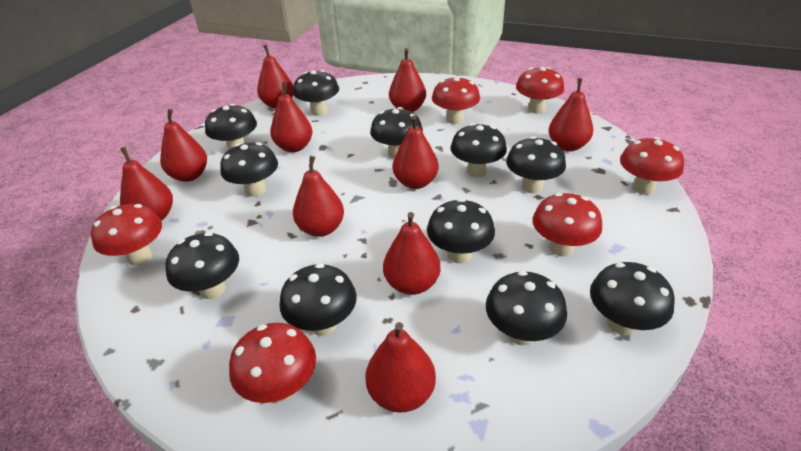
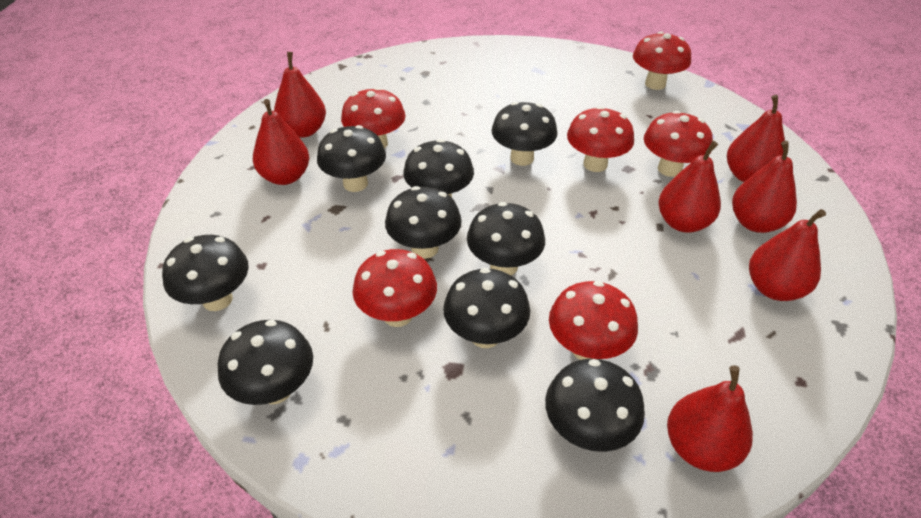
black mushroom: [165,232,239,299] [205,104,257,150] [220,142,278,197] [279,263,357,336] [293,70,339,116] [370,107,423,159] [427,199,495,264] [451,123,507,178] [486,271,567,346] [506,136,566,193] [590,262,675,335] = 11 -> [162,235,249,311] [218,320,313,405] [317,125,386,192] [385,186,462,259] [403,139,474,198] [443,268,530,348] [467,202,545,275] [491,102,557,166] [545,359,645,452] = 9
red pear: [120,147,173,221] [160,109,207,182] [257,44,294,109] [270,82,312,152] [293,156,344,237] [365,322,436,413] [383,212,441,295] [389,48,426,112] [393,115,438,189] [549,78,593,151] = 10 -> [253,99,309,185] [274,52,326,138] [658,141,721,233] [667,365,753,472] [727,95,785,182] [732,141,797,233] [749,209,826,301] = 7

